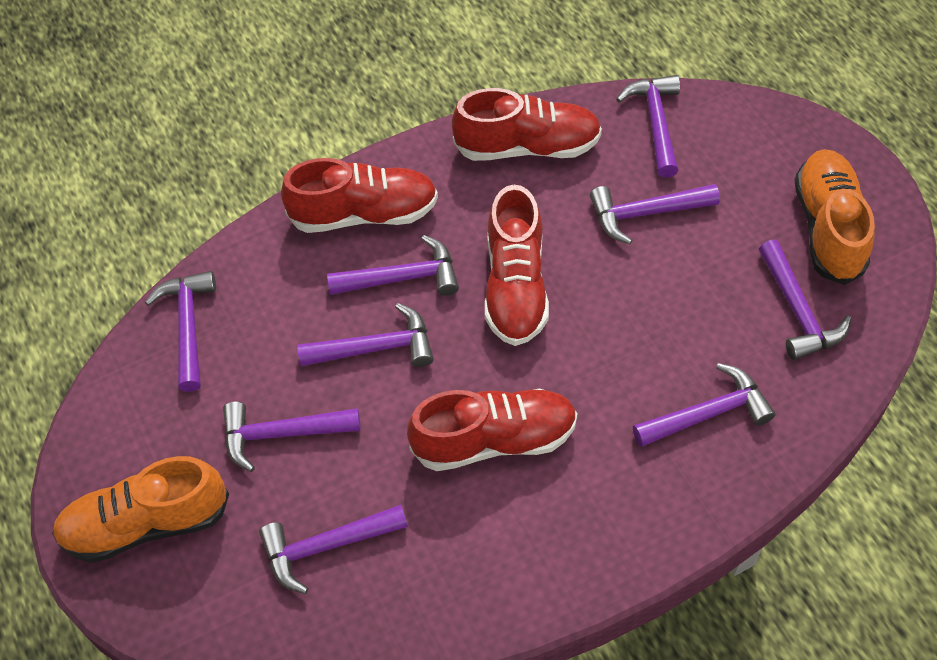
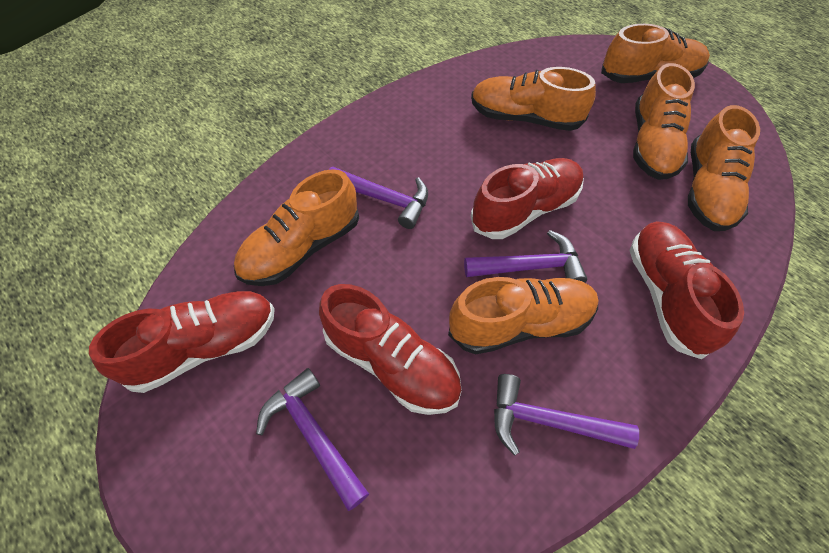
orange shoe: [52,456,229,563] [794,149,875,285] = 2 -> [234,169,359,286] [448,277,598,354] [471,67,596,131] [601,24,710,83] [633,63,695,180] [688,105,760,231] = 6
purple hammer: [145,271,216,392] [223,402,361,472] [259,505,408,594] [297,303,434,367] [327,235,459,296] [590,184,720,244] [616,75,680,178] [633,363,776,447] [759,239,851,360] = 9 -> [256,368,369,511] [329,167,428,229] [464,230,587,283] [494,374,639,456] = 4

